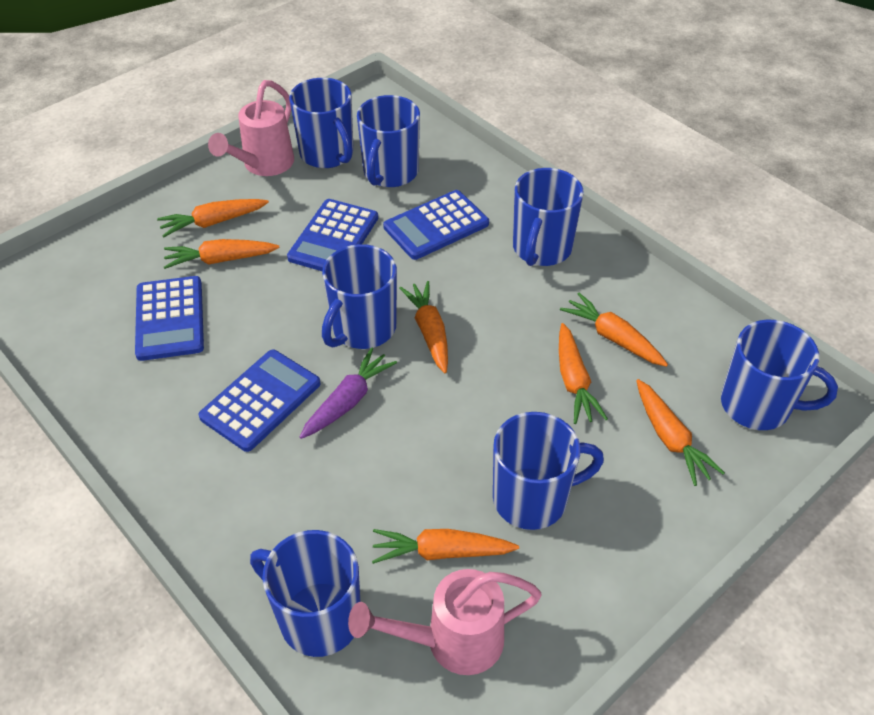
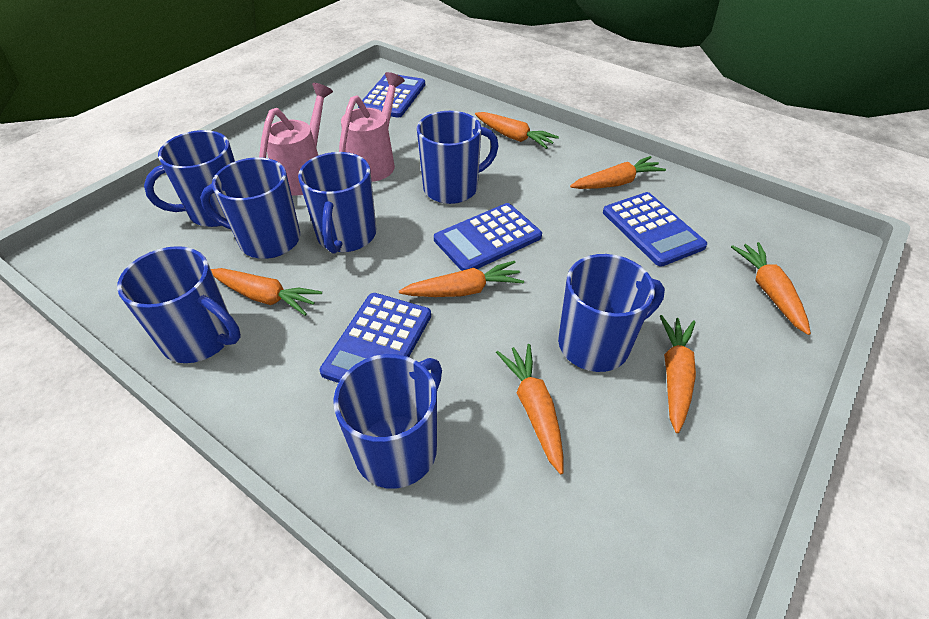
purple carrot: [300,347,397,439] = 1 -> none = 0

